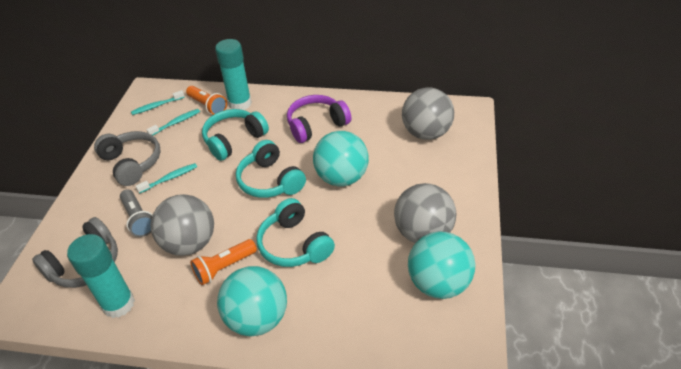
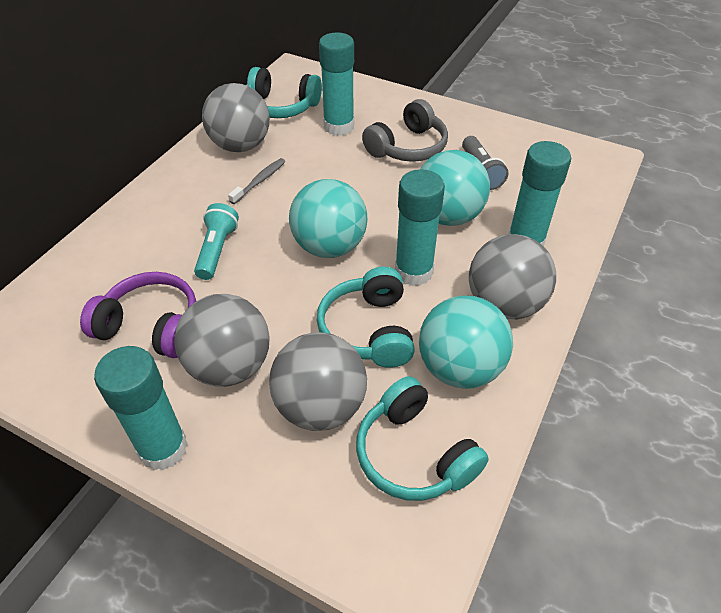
grey ball: [151,194,214,256] [394,183,456,243] [402,88,454,140] = 3 -> [174,294,270,387] [202,83,270,152] [269,332,367,431] [469,234,556,320] = 4
grey headphones: [32,217,118,288] [94,131,161,186] = 2 -> [362,99,448,162] = 1
grey toothbrush: none = 0 -> [228,158,286,204] = 1
orange flashlight: [186,86,227,115] [190,239,257,285] = 2 -> none = 0
turquoise flashlight: none = 0 -> [194,203,239,280] = 1
turquoise glue stick: [67,234,135,318] [215,39,252,110] = 2 -> [94,346,188,470] [319,32,354,136] [395,169,445,286] [508,141,571,246] = 4
turquoise toothbrush: [131,90,185,115] [136,163,197,194] [146,109,200,135] = 3 -> none = 0

